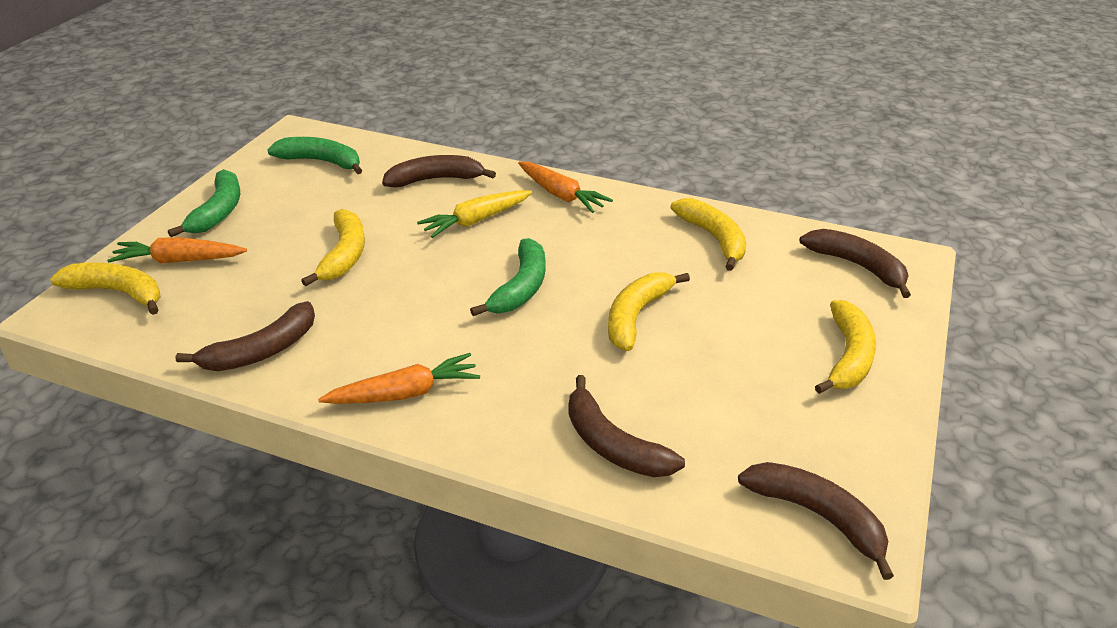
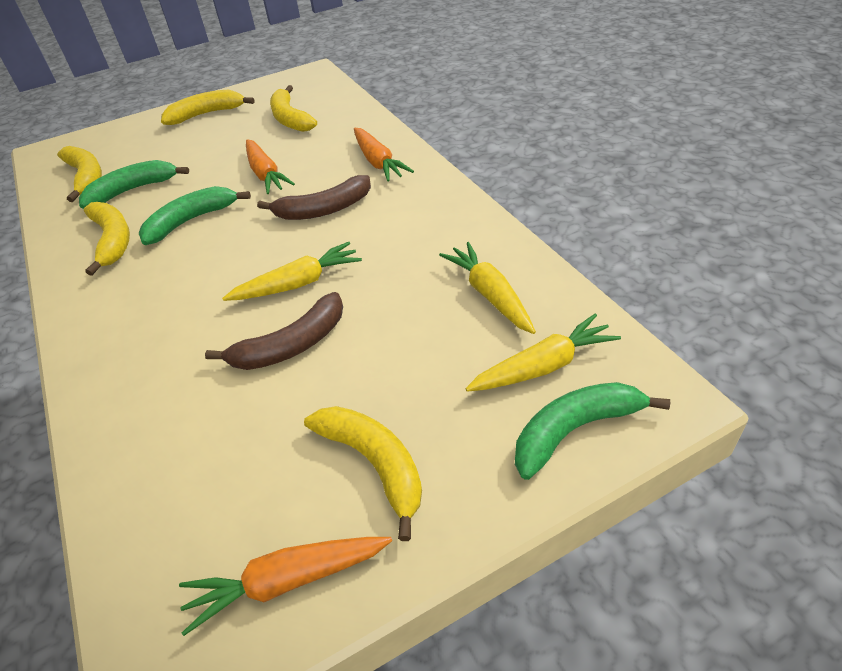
brown banana: [175,301,315,371] [382,155,496,188] [568,375,685,477] [738,462,894,580] [799,229,911,298] = 5 -> [205,292,343,370] [257,175,371,220] = 2
yellow carrot: [417,190,532,238] = 1 -> [222,242,362,301] [439,242,536,334] [465,314,621,392] = 3

